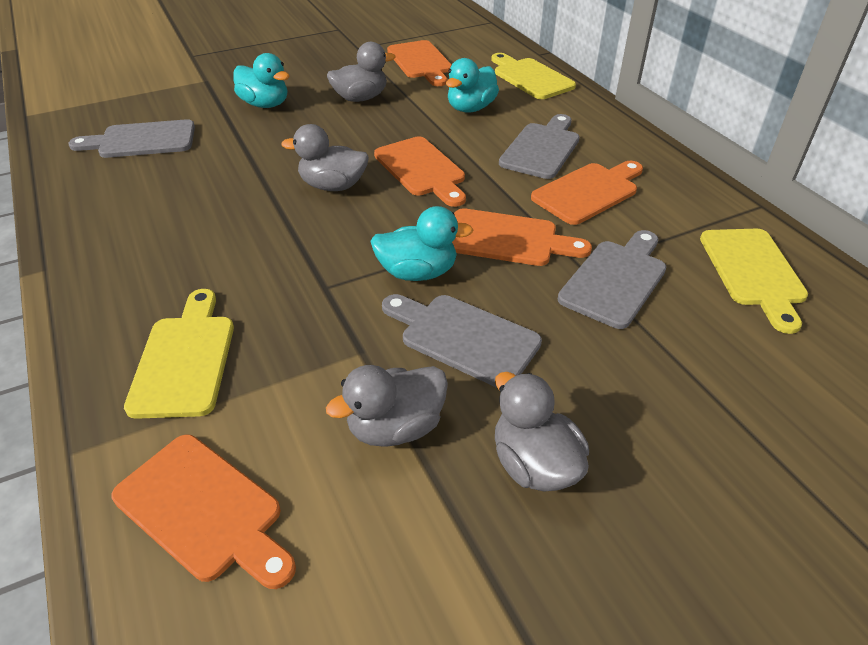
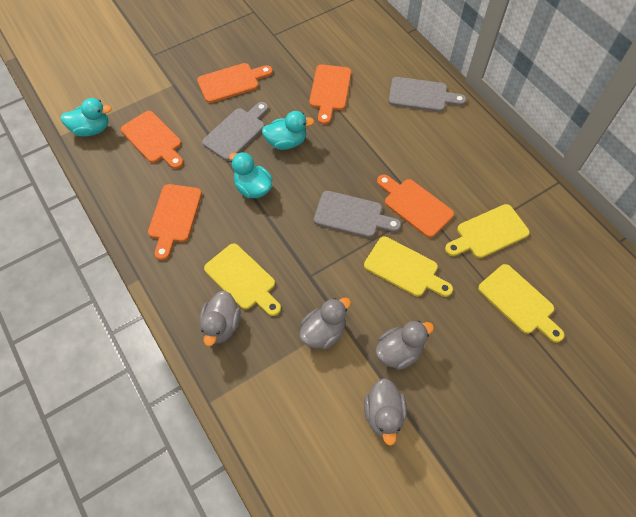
grey cutting board: [69,119,195,158] [382,294,542,388] [499,114,580,179] [558,230,666,329] = 4 -> [202,102,268,161] [314,191,401,238] [389,77,466,112] = 3
yellow cutting board: [124,289,234,419] [491,53,576,99] [700,229,808,334] = 3 -> [204,243,281,316] [364,237,453,297] [445,204,530,258] [478,264,564,343] = 4

